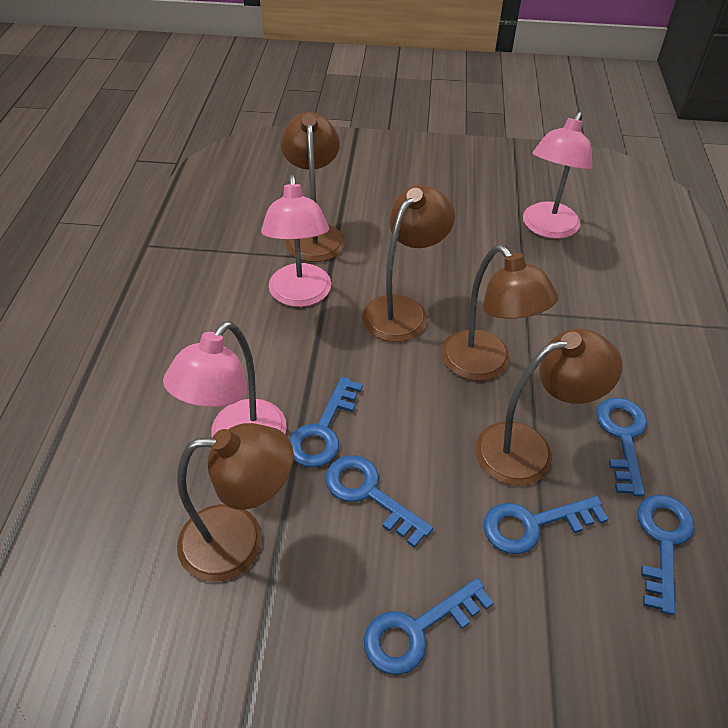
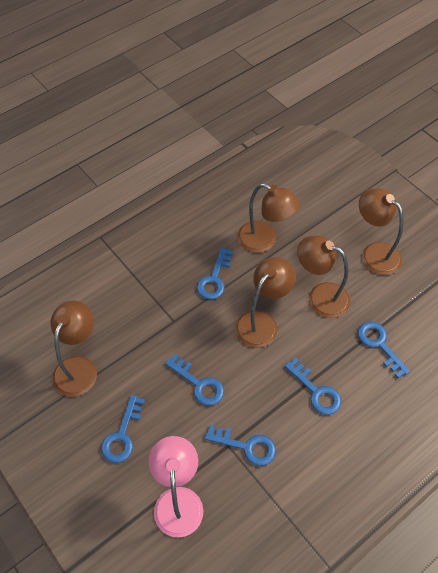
pink lamp: [163,321,287,437] [261,175,331,307] [523,112,592,239] = 3 -> [148,436,203,538] = 1

